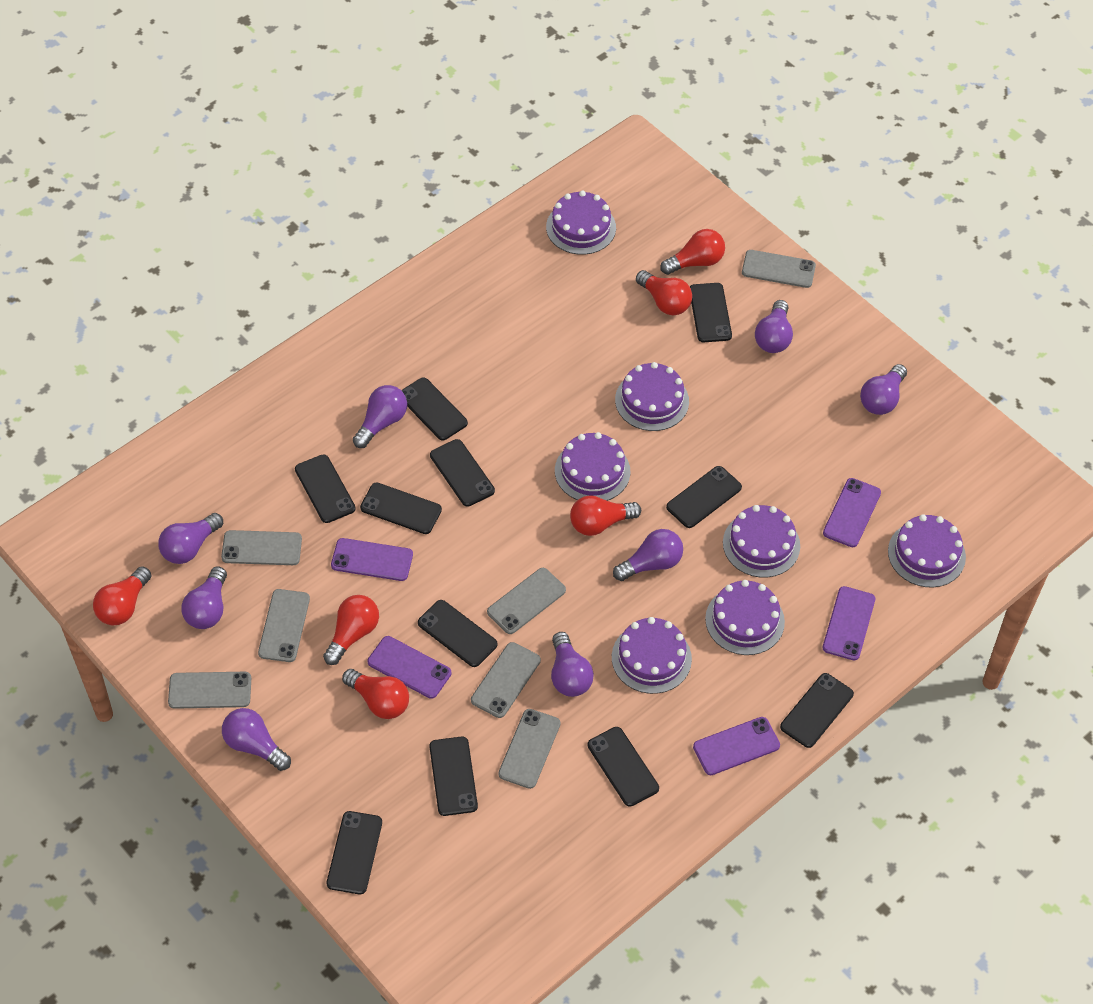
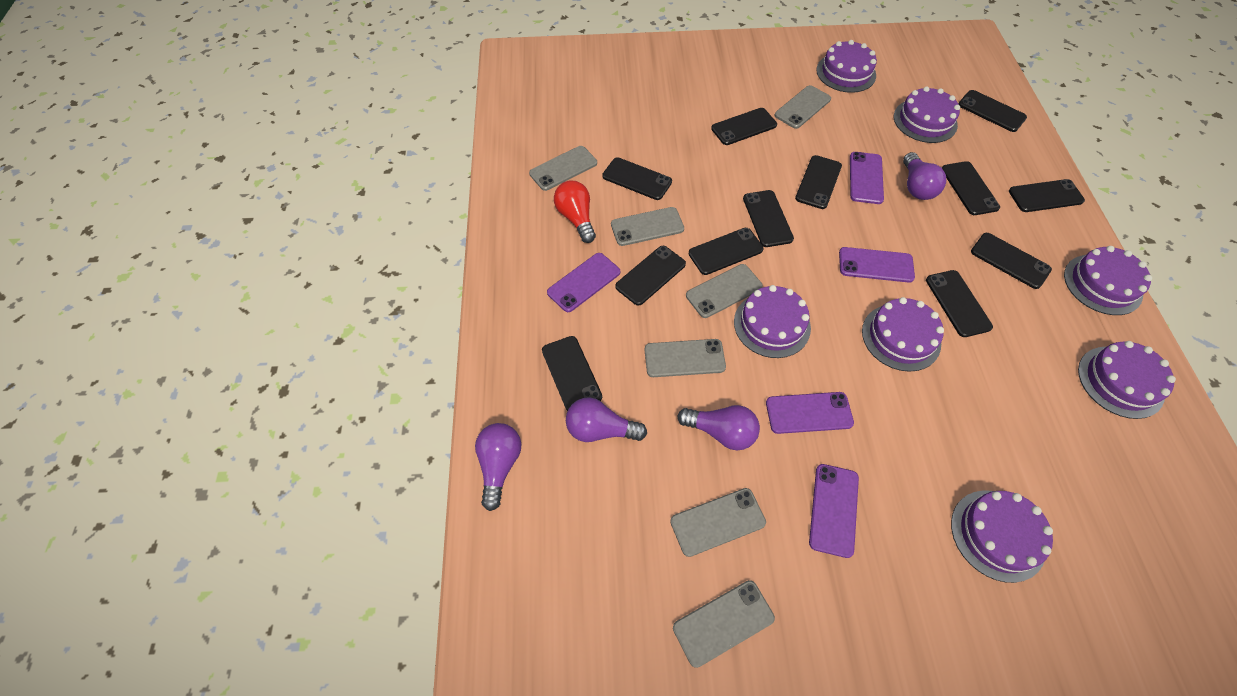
black phone: [295,454,356,523] [327,811,382,894] [360,483,442,534] [401,378,468,441] [418,600,498,667] [429,736,478,816] [430,439,495,507] [588,727,659,807] [666,466,742,528] [690,283,732,342] [780,673,854,748] = 11 -> [542,336,602,411] [602,157,672,200] [615,246,686,306] [689,228,764,275] [711,108,777,145] [743,190,794,247] [795,155,842,209] [926,270,993,337] [942,161,1000,215] [958,90,1027,132] [971,233,1052,289] [1009,179,1085,212] = 12
purple light bulb: [158,513,223,564] [181,566,227,629] [222,708,291,771] [353,385,407,448] [551,632,594,697] [613,529,683,581] [755,300,793,353] [860,364,907,415] = 8 -> [475,423,521,511] [566,397,647,442] [677,405,760,450] [903,152,946,200] = 4
red light bulb: [93,566,151,625] [323,595,379,665] [342,669,409,719] [570,495,641,536] [636,270,692,315] [660,229,725,275] = 6 -> [554,180,596,243] = 1

